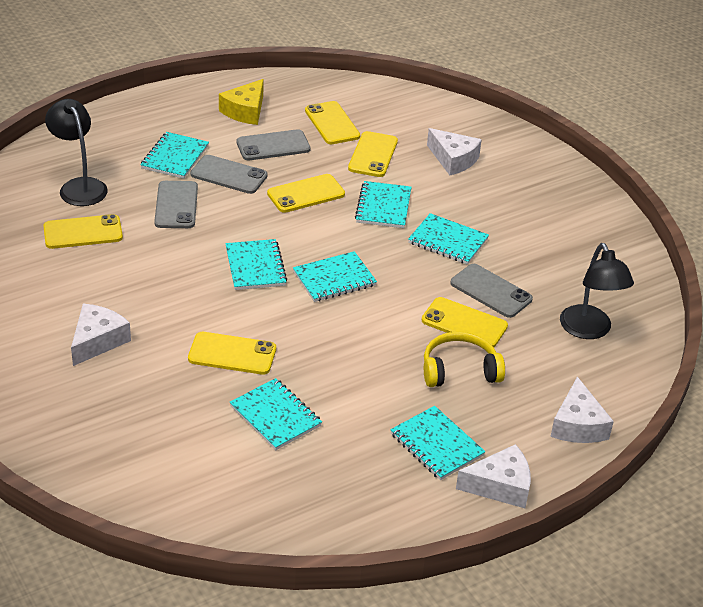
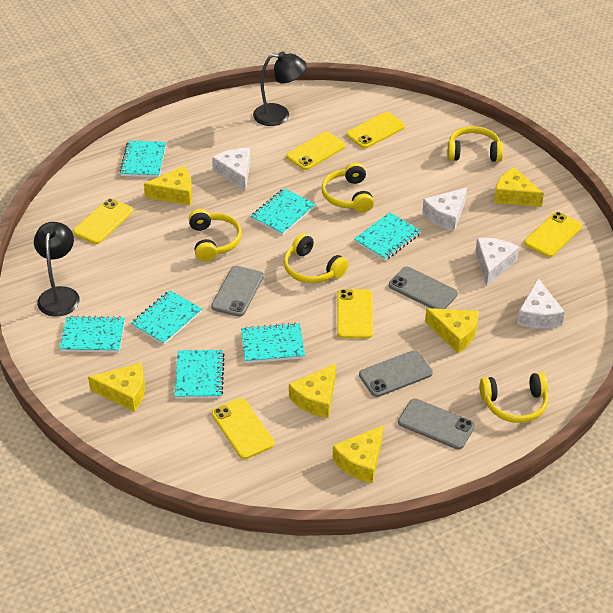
yellow cheese: [219,79,264,125] = 1 -> [88,363,145,412] [144,166,192,205] [289,363,336,418] [333,426,383,483] [425,308,479,353] [494,167,544,207] = 6
yellow headphones: [424,332,505,387] = 1 -> [189,209,242,262] [284,233,348,284] [322,162,374,213] [447,126,503,162] [480,373,548,423] = 5

